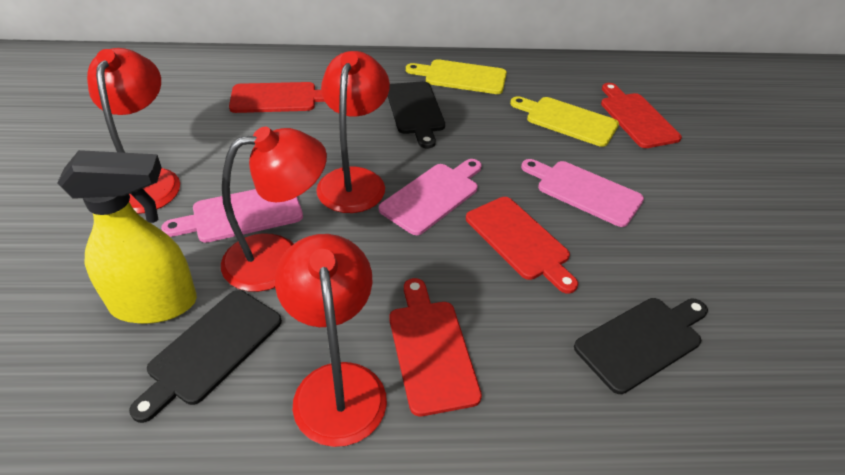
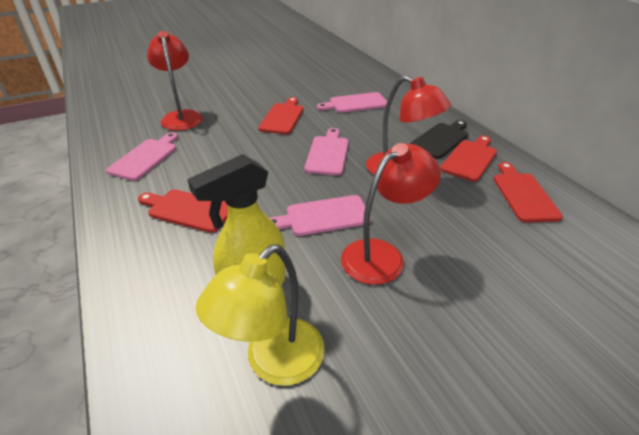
black cutting board: [129,290,282,423] [388,81,445,148] [574,298,708,394] = 3 -> [410,120,468,159] = 1
pink cutting board: [161,189,303,243] [379,159,482,235] [521,159,644,227] = 3 -> [106,132,178,181] [270,195,371,236] [305,128,349,175] [317,92,387,113] = 4
red lamp: [87,48,180,214] [221,127,327,292] [275,234,387,447] [316,51,390,213] = 4 -> [147,31,203,131] [341,143,441,285] [366,75,451,175] = 3
yellow cutting board: [406,59,507,94] [510,96,619,147] = 2 -> none = 0
yellow lamp: none = 0 -> [196,244,324,385] = 1

